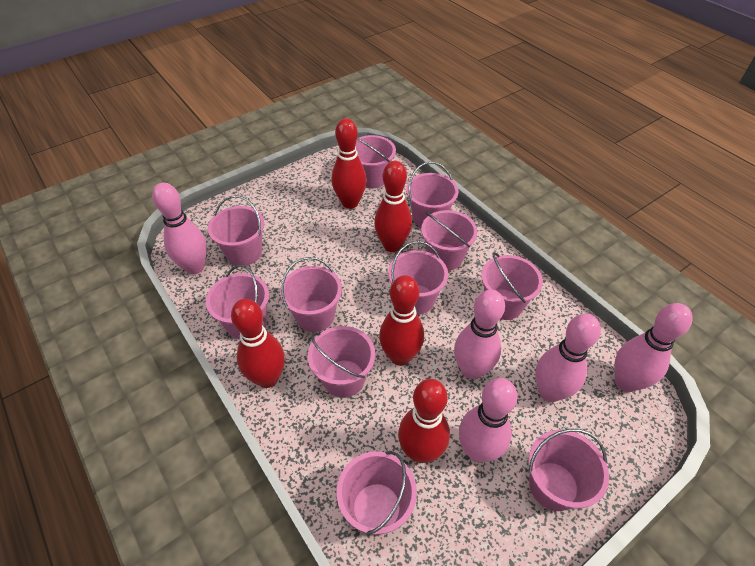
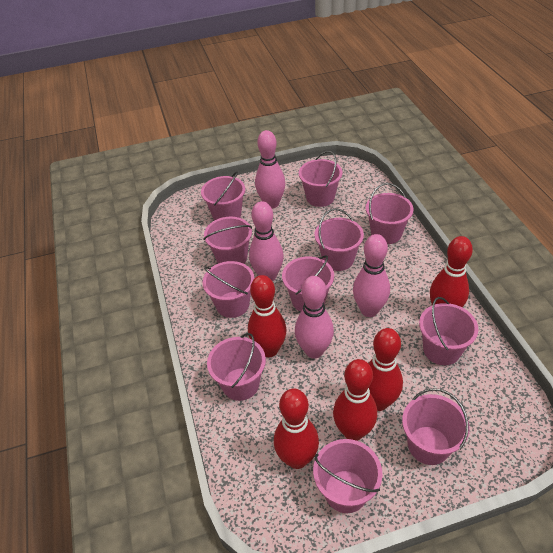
pink bowling pin: [152,183,207,274] [454,290,505,379] [459,378,517,462] [535,314,601,402] [614,303,693,392] = 5 -> [249,201,284,282] [255,130,285,209] [295,276,334,359] [353,234,390,317] = 4

